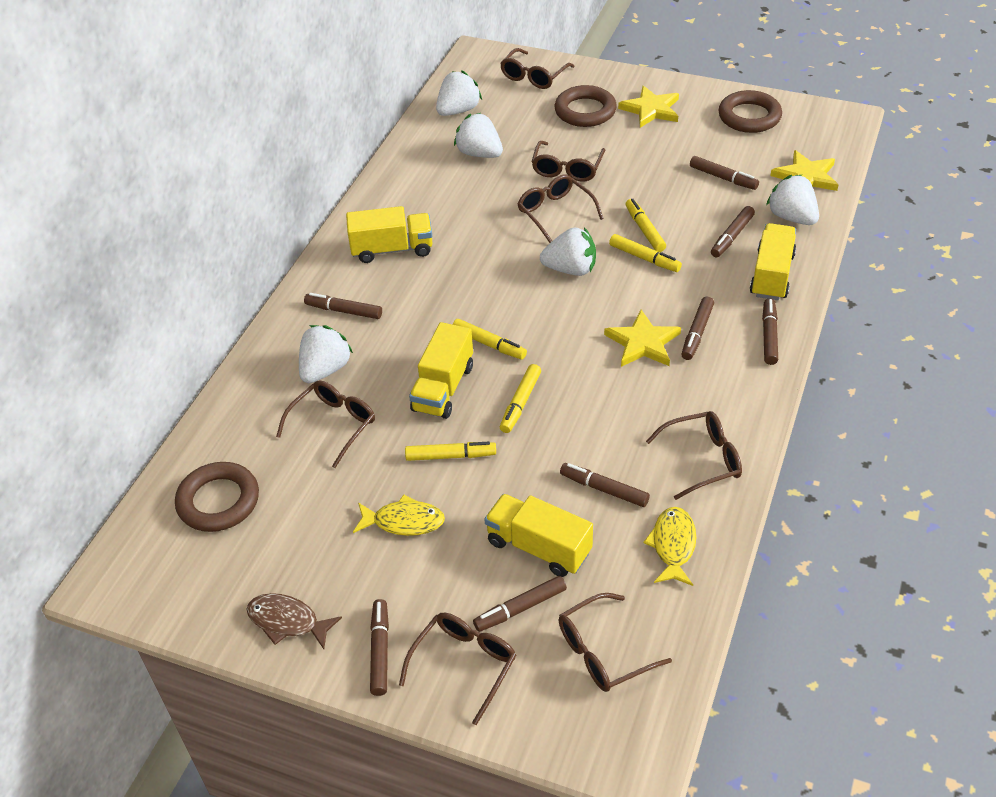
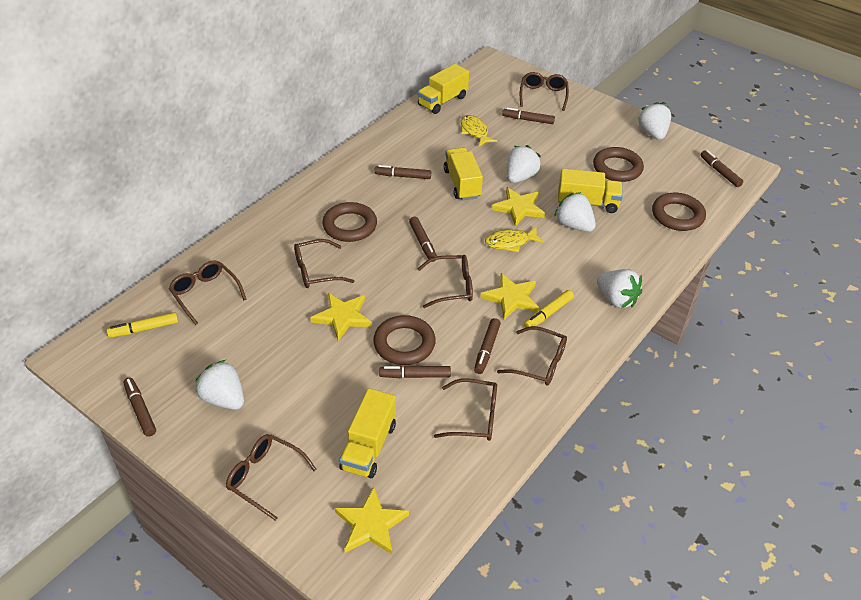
brown fish: [247,593,342,649] = 1 -> none = 0
brown marker: [304,293,382,319] [370,599,389,696] [473,576,567,632] [560,463,650,507] [682,297,714,360] [690,156,759,190] [711,206,755,258] [762,298,778,365] = 8 -> [124,378,156,437] [374,165,431,179] [379,366,451,378] [409,217,437,262] [474,318,501,374] [502,108,555,124] [701,150,743,187] = 7
brown ring: [175,462,259,532] [555,85,617,127] [718,90,782,133] = 3 -> [322,202,377,242] [373,315,436,365] [593,147,644,182] [652,193,706,231] = 4
yellow marker: [405,442,496,461] [452,319,527,360] [500,364,541,433] [609,234,682,272] [626,199,666,252] = 5 -> [107,312,178,338] [524,290,574,328] = 2
yellow star: [604,310,681,367] [618,86,679,128] [771,150,839,191] = 3 -> [310,293,372,341] [335,487,409,554] [481,273,539,320] [491,187,545,226] = 4

